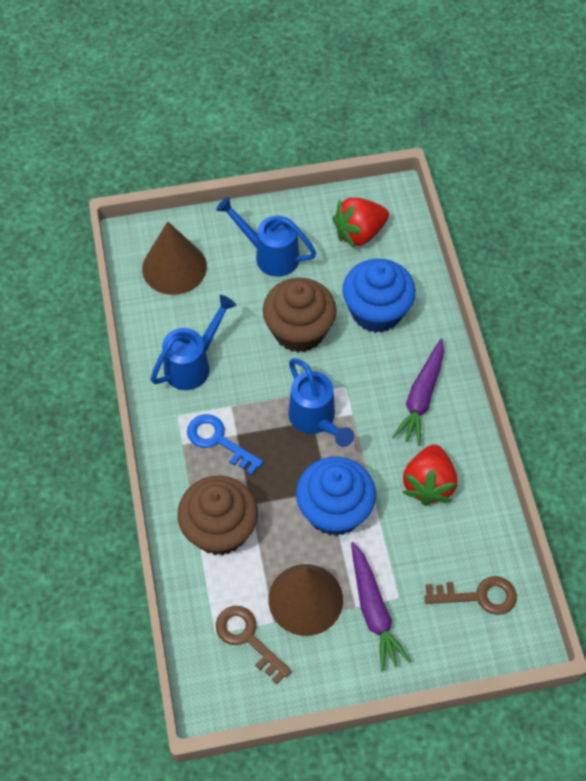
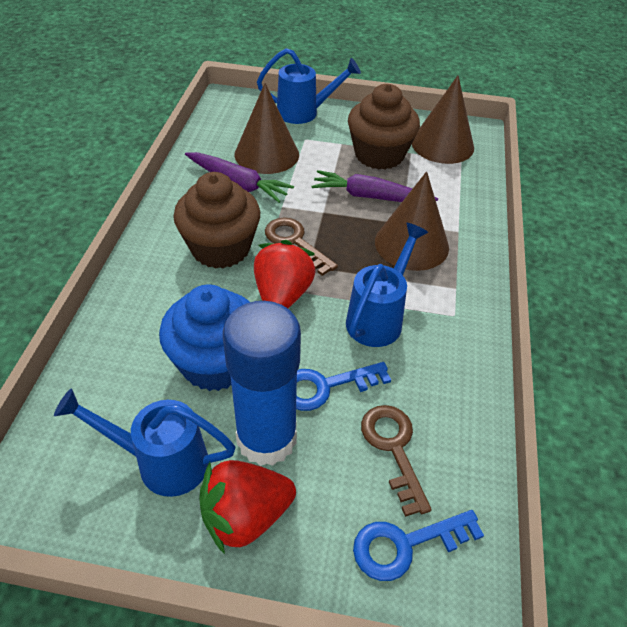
blue cupcake: [296,457,376,536] [342,258,416,333] = 2 -> [159,284,250,391] = 1
blue glue stick: none = 0 -> [223,301,301,466] = 1
blue key: [187,414,263,475] = 1 -> [296,362,391,411] [353,510,484,581] = 2
brown cone: [142,221,207,295] [268,564,343,636] = 2 -> [235,83,299,174] [375,171,449,271] [412,76,474,164] = 3

